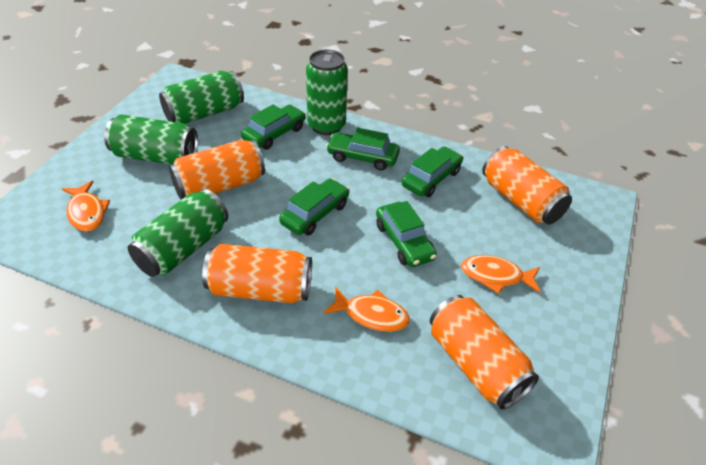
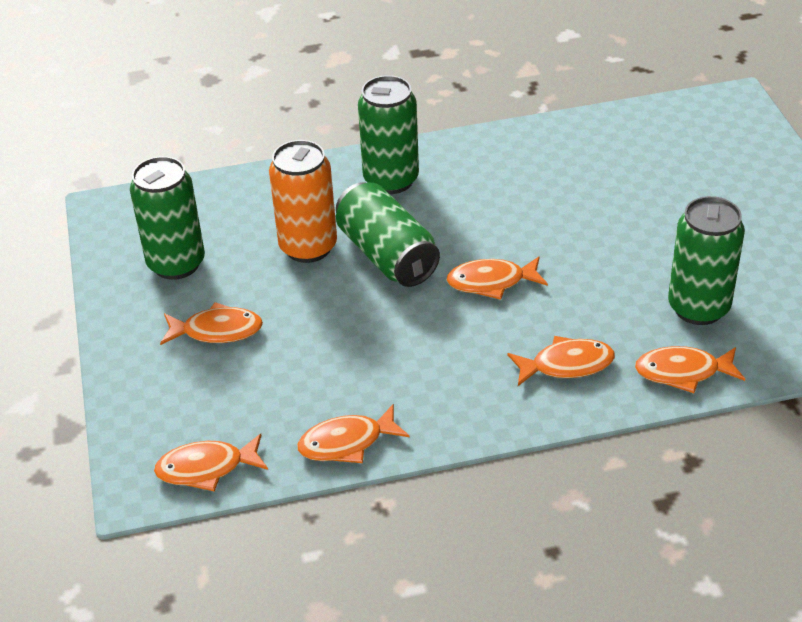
green car: [241,104,306,150] [279,178,349,235] [326,128,400,171] [376,201,437,267] [402,146,463,197] = 5 -> none = 0
orange can: [169,140,265,199] [202,244,312,303] [430,295,539,409] [482,146,572,225] = 4 -> [269,140,337,263] = 1
orange fish: [62,180,110,232] [323,287,410,332] [461,255,540,294] = 3 -> [154,434,268,491] [160,302,263,345] [297,404,410,463] [447,256,548,300] [507,336,615,386] [635,346,745,393] = 6

